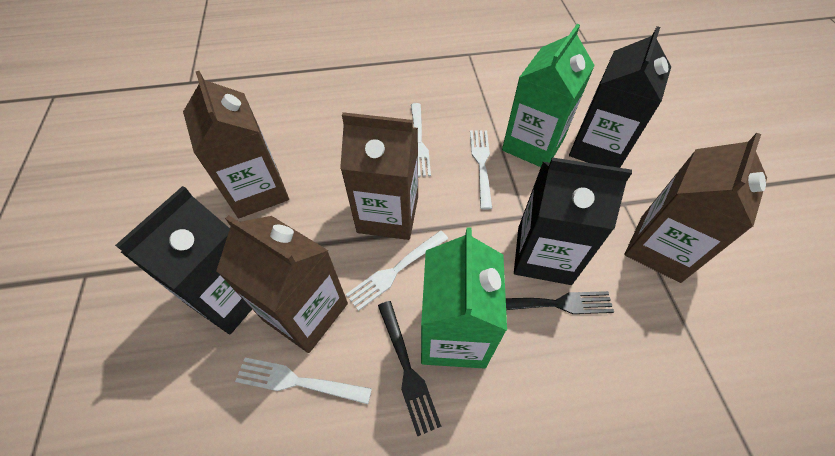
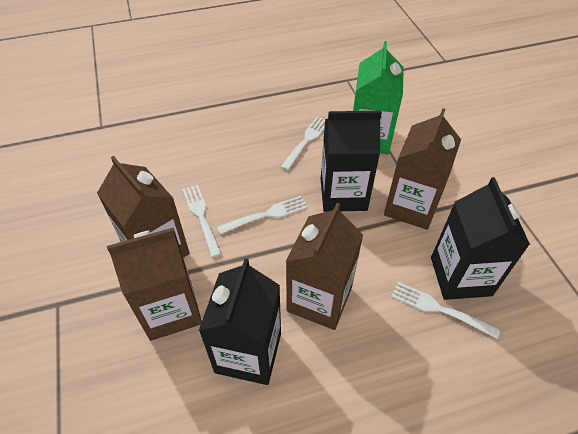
black fork: [378,301,441,437] [506,291,614,314] = 2 -> none = 0
green carton: [421,227,507,369] [502,24,595,167] = 2 -> [353,41,404,154] = 1

